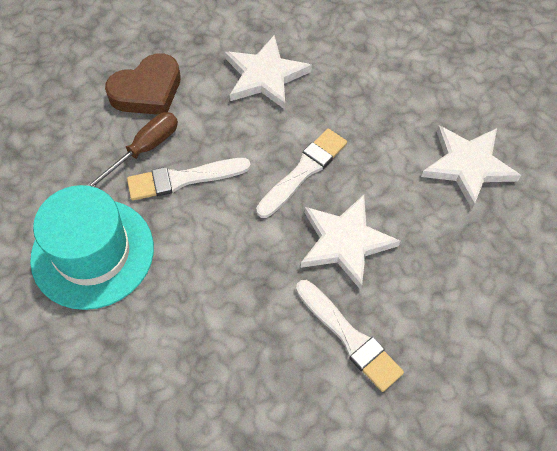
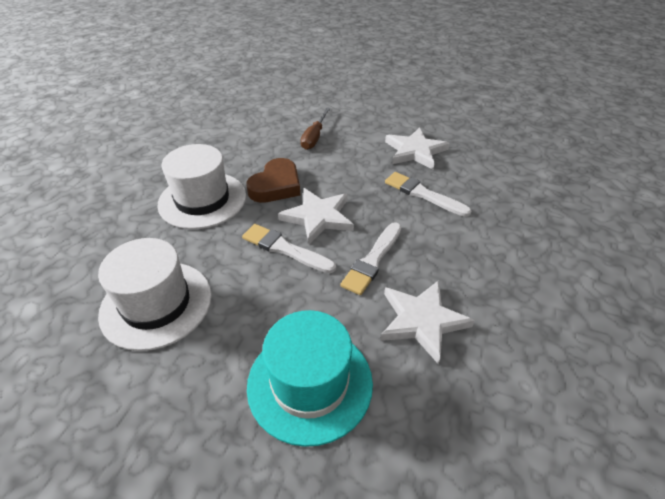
white hat: none = 0 -> [98,238,212,351] [157,144,246,229] = 2

